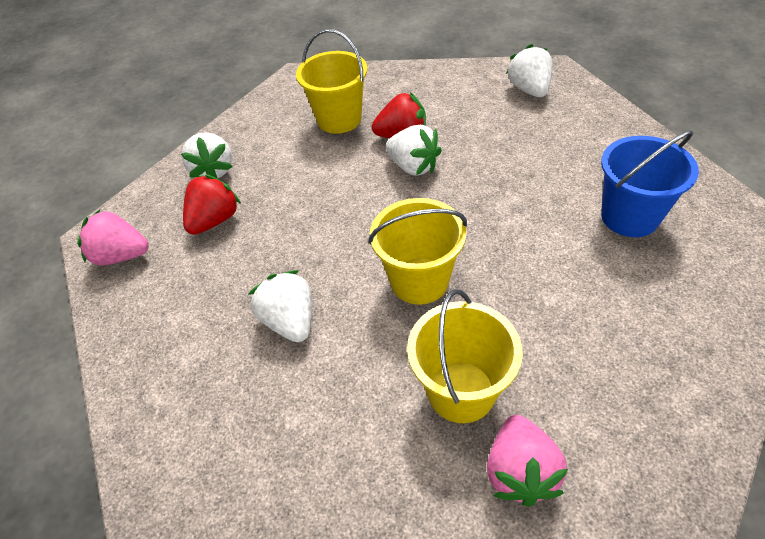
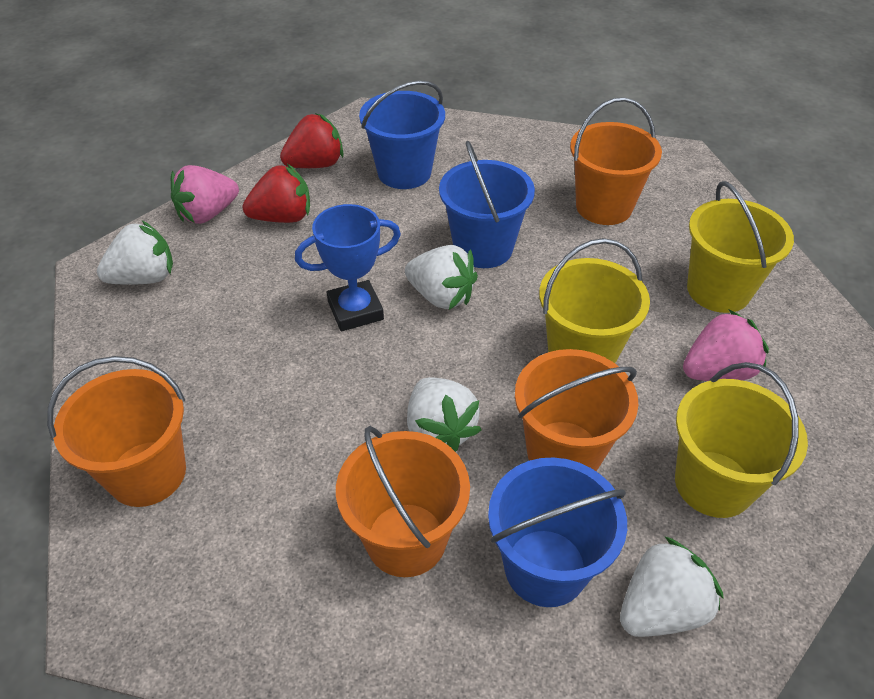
blue bucket: [601,130,699,237] = 1 -> [359,80,445,189] [439,141,535,268] [488,457,627,607] = 3
blue trophy: none = 0 -> [295,204,401,331] = 1
orange bucket: none = 0 -> [47,356,186,507] [336,426,470,577] [515,349,638,471] [570,97,662,225] = 4

